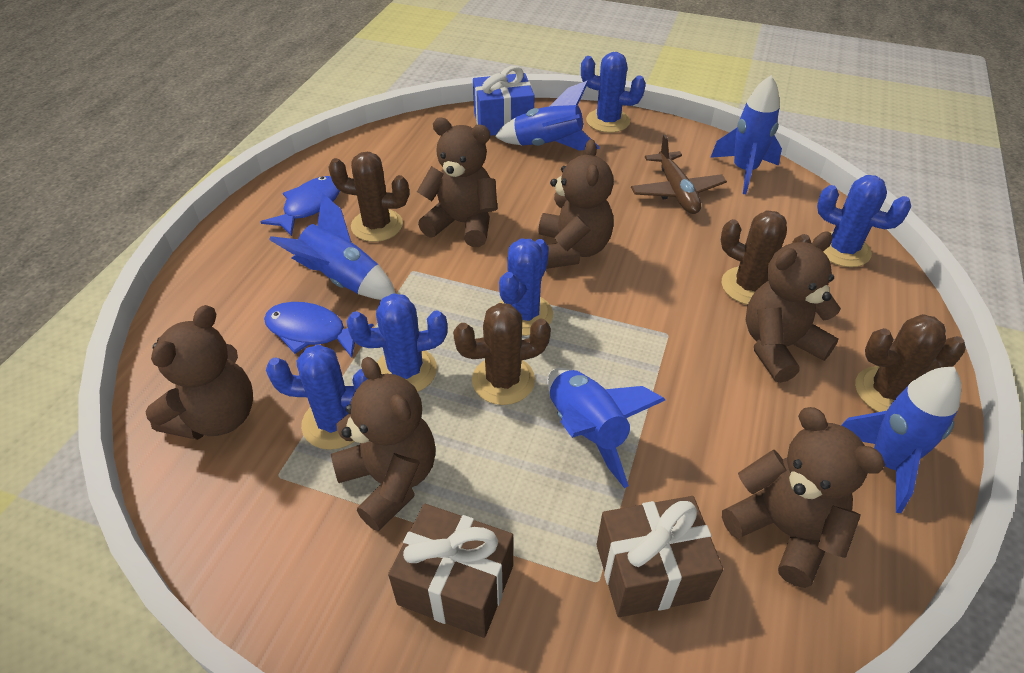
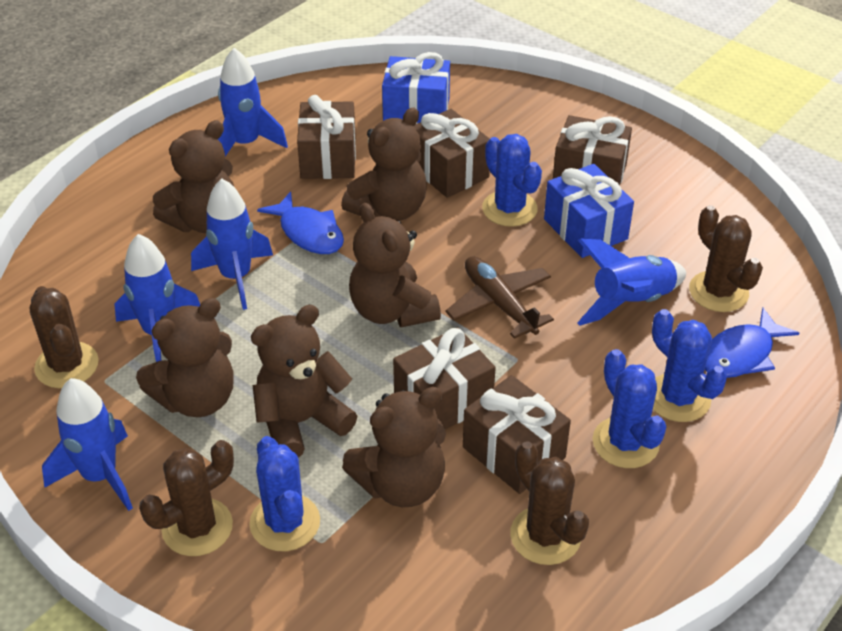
blue cactus: [266,344,367,450] [347,293,447,392] [499,238,553,336] [581,52,646,133] [817,175,911,267] = 5 -> [250,436,320,551] [482,134,542,227] [593,349,666,468] [652,309,727,422] = 4
blue gift: [473,66,535,136] = 1 -> [382,52,450,124] [544,164,634,258] = 2
brown gift: [388,504,513,638] [597,496,723,617] = 2 -> [297,95,356,179] [393,327,496,430] [414,109,490,198] [463,375,571,494] [553,115,632,186] = 5

